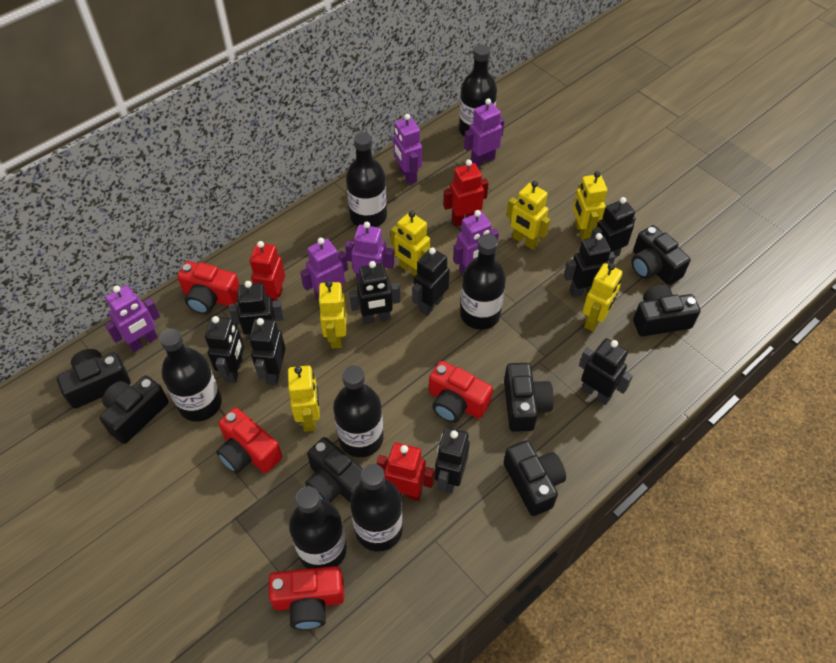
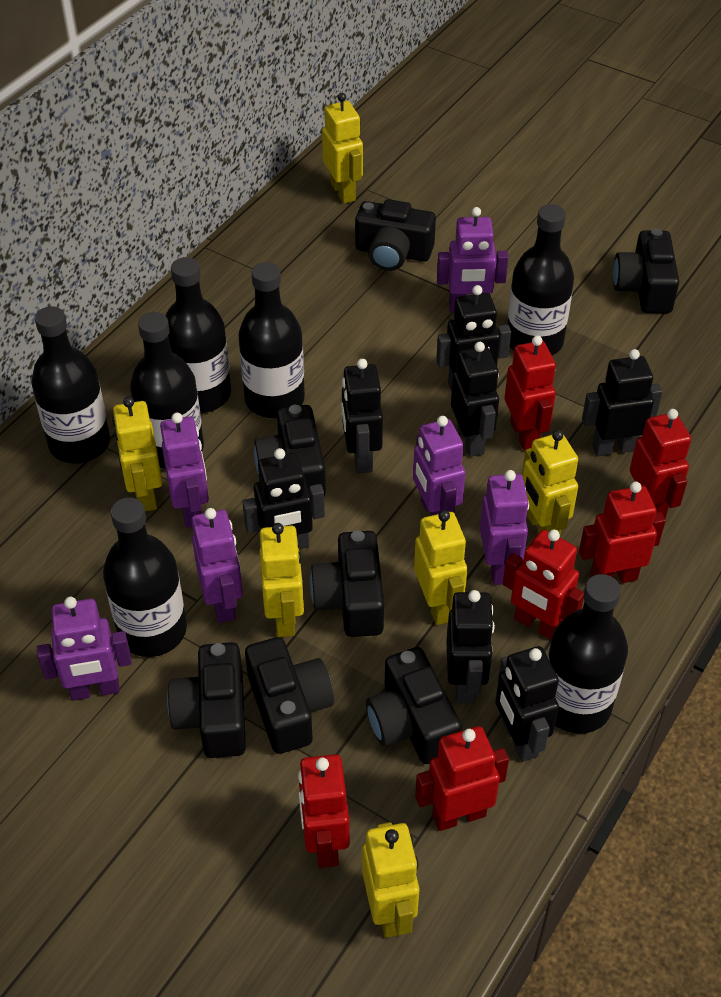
black robot: [205,316,244,383] [229,281,284,342] [249,318,286,385] [349,261,400,324] [412,247,450,316] [435,427,470,494] [564,233,616,298] [579,338,633,405] [590,197,636,257] = 9 -> [242,448,325,549] [342,359,383,474] [436,285,511,392] [446,590,495,703] [451,342,499,457] [495,646,559,762] [582,349,663,456] = 7
red camera: [177,261,240,314] [216,408,282,474] [269,566,344,630] [429,361,493,423] = 4 -> none = 0
red robot: [250,241,285,302] [377,443,435,501] [443,160,488,227] = 3 -> [298,754,350,868] [415,726,509,831] [503,530,584,640] [505,336,556,451] [579,482,665,583] [630,409,691,519] = 6

